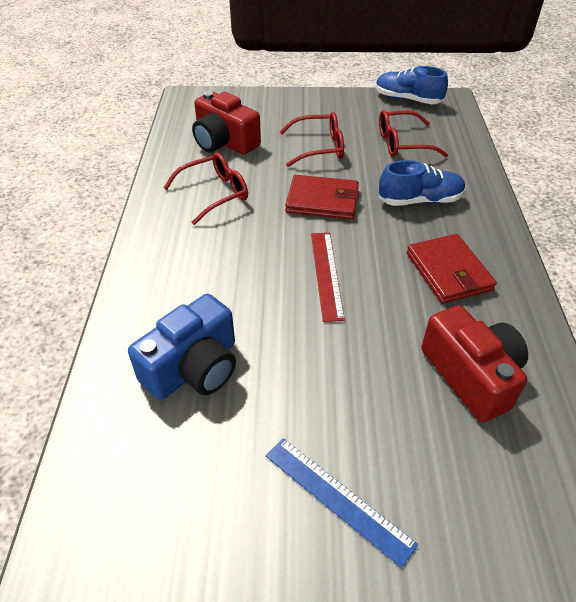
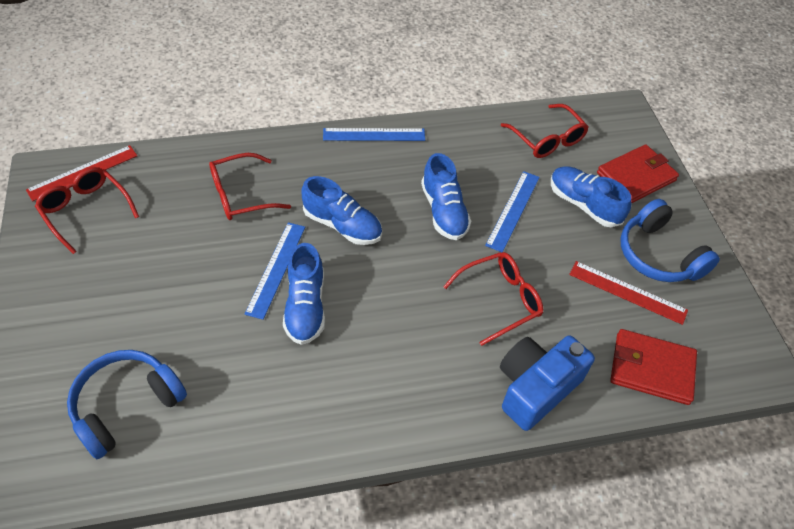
blue headphones: none = 0 -> [67,350,187,459] [620,199,720,282] = 2
blue ruler: [266,438,418,568] = 1 -> [245,222,305,320] [323,128,425,141] [485,171,540,252] = 3
blue shoe: [376,66,448,104] [378,160,466,206] = 2 -> [283,243,325,345] [301,176,382,245] [421,153,471,240] [551,166,631,227] = 4
red camera: [192,91,261,154] [421,305,528,422] = 2 -> none = 0
red glasses: [164,152,248,225] [280,112,344,167] [379,110,448,157] = 3 -> [35,167,139,254] [209,153,291,220] [443,252,543,346] [501,104,589,158] = 4
red ruler: [311,233,345,322] = 1 -> [26,145,137,201] [569,261,688,325] = 2

